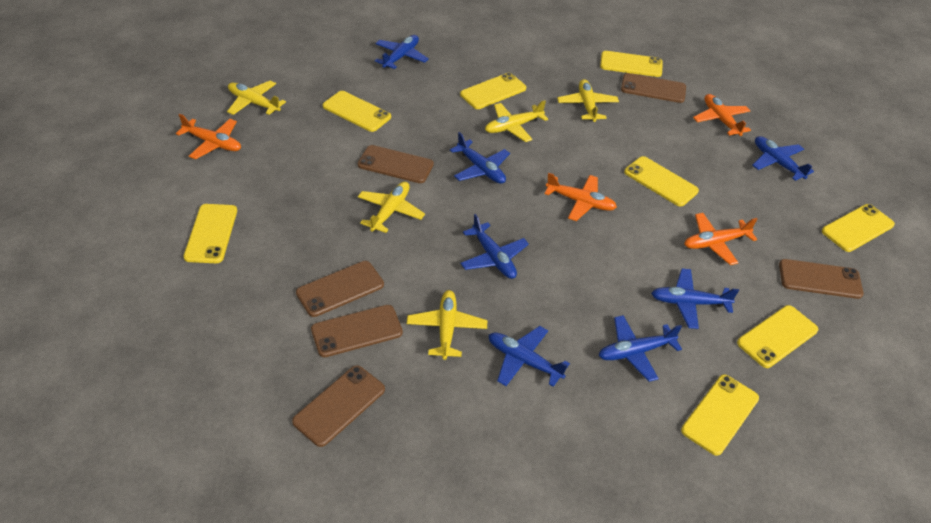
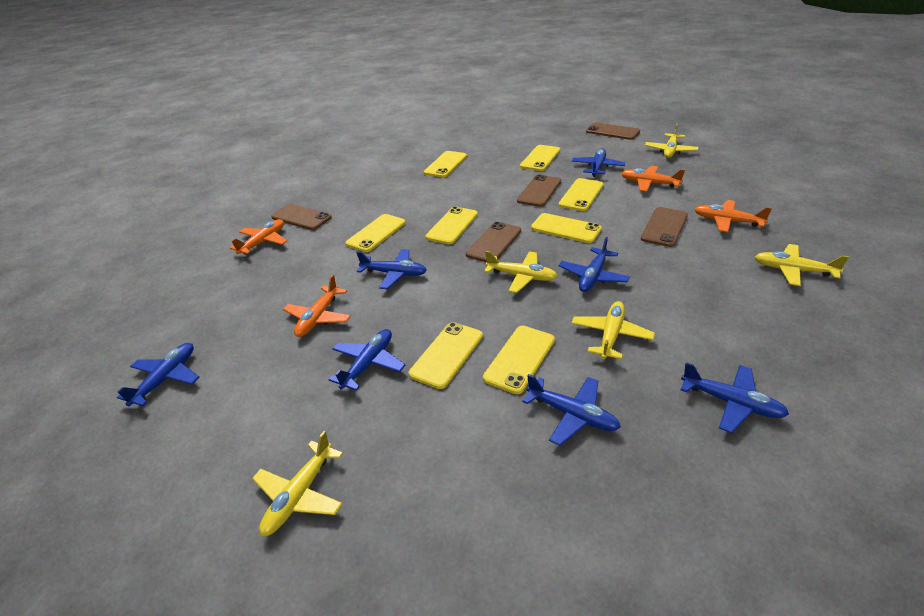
brown phone: [292,365,385,447] [296,261,384,317] [311,305,403,357] [358,145,434,183] [621,73,686,103] [779,259,864,299] = 6 -> [271,204,332,230] [466,222,521,262] [517,174,561,207] [586,122,640,140] [641,207,688,247] = 5

